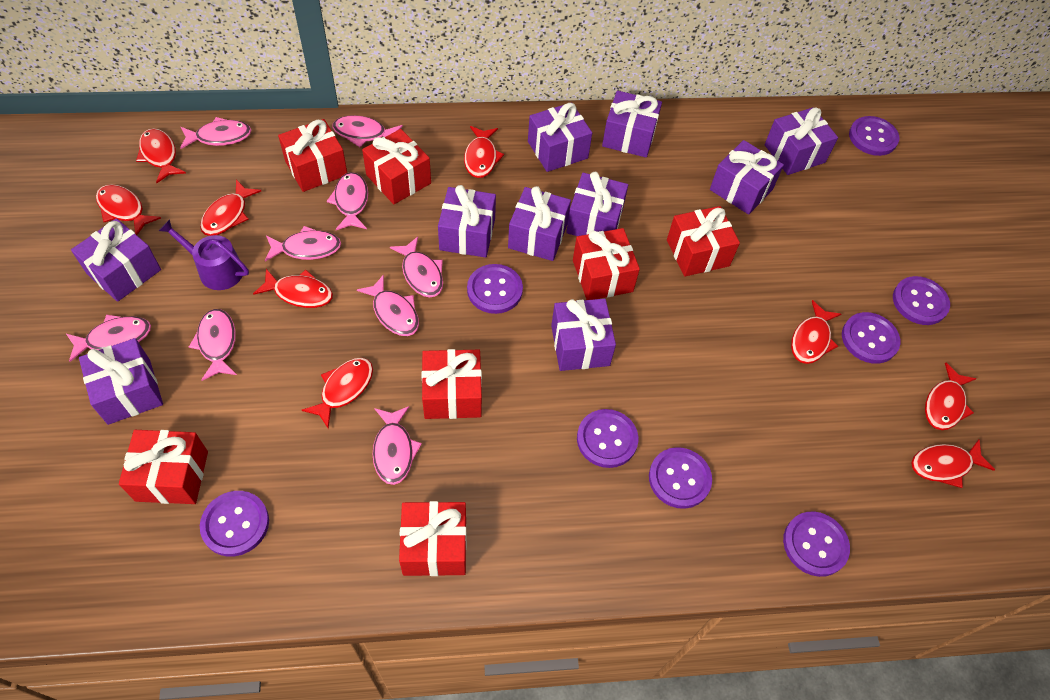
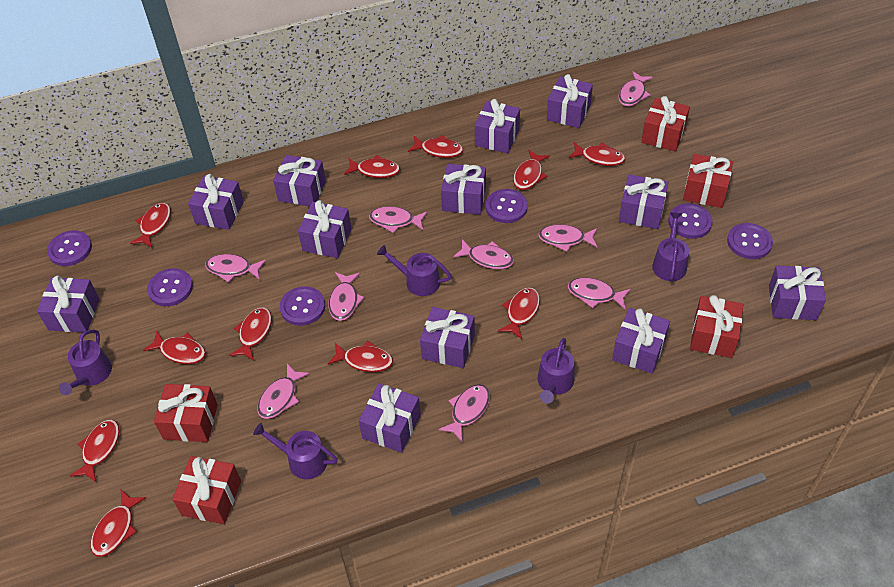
purple button: [200,491,269,557] [467,264,523,314] [577,409,638,468] [649,447,712,509] [783,512,850,577] [842,312,900,364] [849,116,899,156] [893,276,950,325] = 8 -> [47,230,92,266] [147,268,193,306] [280,286,325,326] [486,189,528,223] [668,203,713,239] [727,223,773,259] = 6
purple gift: [71,218,161,302] [79,338,163,425] [438,185,496,258] [508,186,571,261] [528,103,592,172] [551,299,616,371] [566,172,628,236] [602,91,662,158] [710,140,784,215] [764,107,838,175] = 10 -> [37,276,100,332] [188,174,244,230] [273,155,326,206] [298,200,351,258] [359,383,421,453] [420,307,475,368] [441,164,486,215] [475,99,520,153] [547,74,593,128] [612,308,670,374] [619,174,668,229] [769,265,826,320] = 12
purple watering can: [159,219,249,290] = 1 -> [59,330,112,395] [253,423,338,479] [377,245,452,296] [538,338,574,404] [652,212,689,281] = 5
red fish: [96,184,161,235] [136,128,186,183] [200,180,261,236] [253,269,333,308] [302,358,373,429] [464,126,504,178] [791,300,841,364] [911,440,995,488] [925,363,976,430] = 9 -> [70,420,120,482] [91,490,146,557] [130,203,171,248] [143,330,206,364] [229,307,272,361] [328,341,393,372] [344,155,400,178] [408,135,463,158] [498,287,540,339] [513,150,550,190] [569,142,625,166] = 11
red gift: [119,430,208,504] [278,119,347,192] [362,129,431,204] [399,501,467,576] [422,349,482,419] [573,228,640,300] [667,206,740,277] = 7 -> [154,384,218,442] [172,456,241,524] [641,96,690,152] [683,154,733,208] [690,295,743,358] = 5

